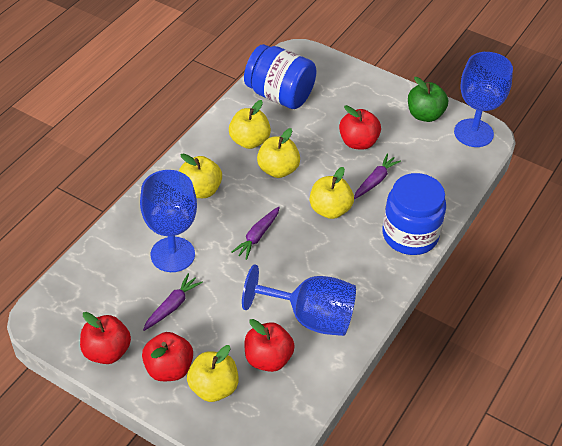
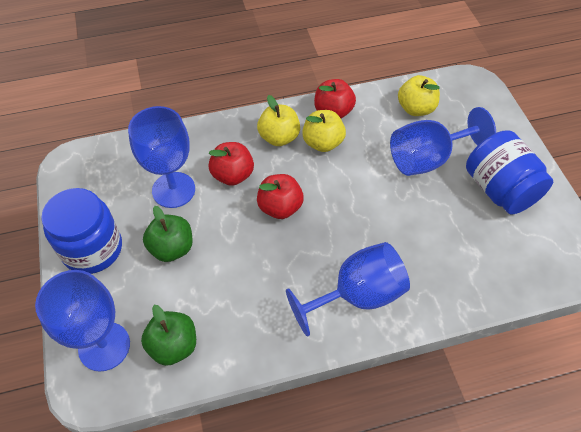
blue goblet: [140,170,197,272] [242,264,356,336] [454,52,513,147] = 3 -> [35,270,130,372] [128,106,195,208] [286,242,410,337] [390,107,496,176] = 4
green apple: [408,77,448,122] = 1 -> [141,305,196,366] [143,206,193,262] = 2
purple carrot: [143,273,203,331] [232,206,280,260] [354,154,401,199] = 3 -> none = 0
red apple: [80,312,131,364] [142,332,193,381] [244,319,295,372] [339,105,381,150] = 4 -> [209,142,254,186] [257,174,304,219] [314,79,356,119] = 3
yellow apple: [179,153,222,198] [187,345,238,402] [229,100,271,149] [257,128,300,178] [310,167,354,219] = 5 -> [257,95,300,146] [302,110,346,152] [398,75,440,116] = 3

